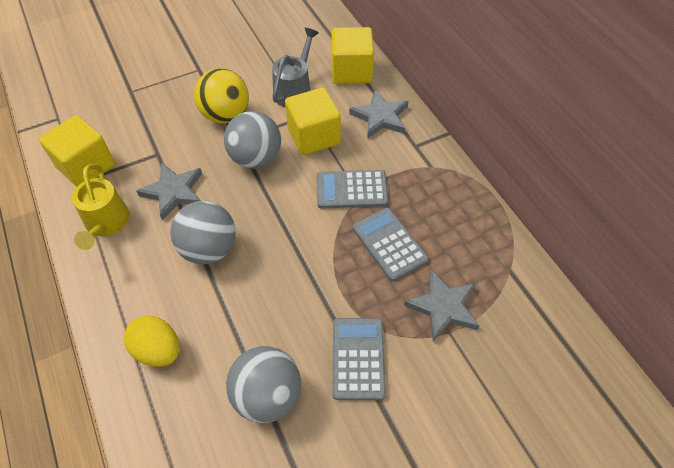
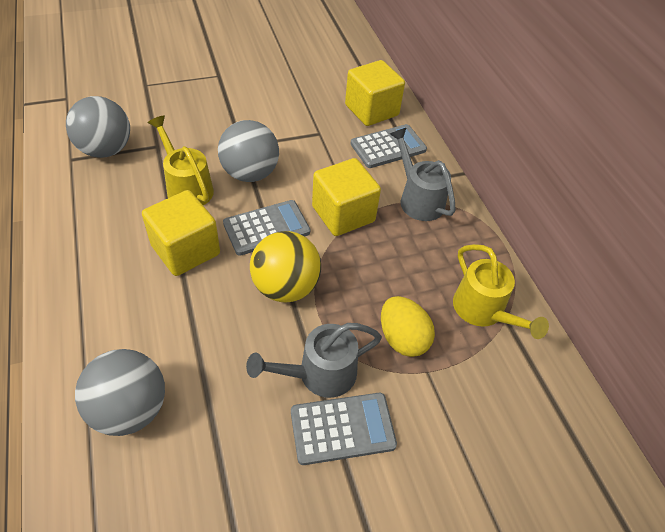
grey star: [137,163,202,220] [349,90,408,139] [404,270,479,341] = 3 -> none = 0
grey watering can: [272,28,319,107] = 1 -> [246,323,382,398] [390,128,456,221] = 2
yellow watering can: [72,164,129,250] = 1 -> [148,116,214,205] [453,244,549,339] = 2

